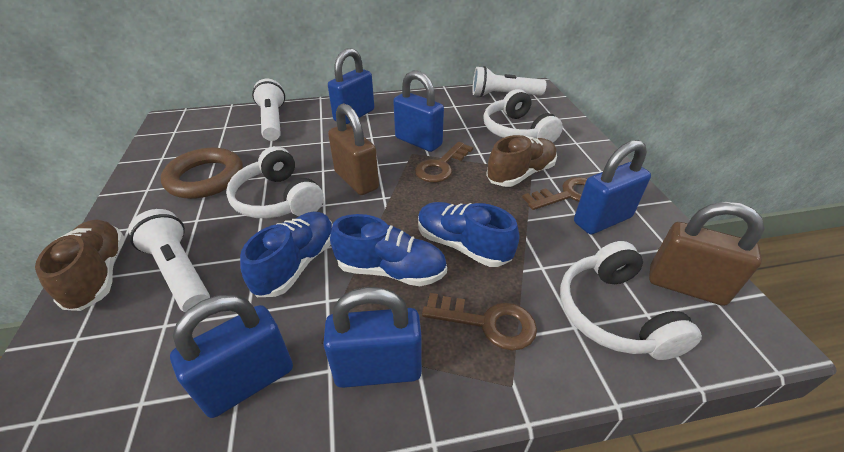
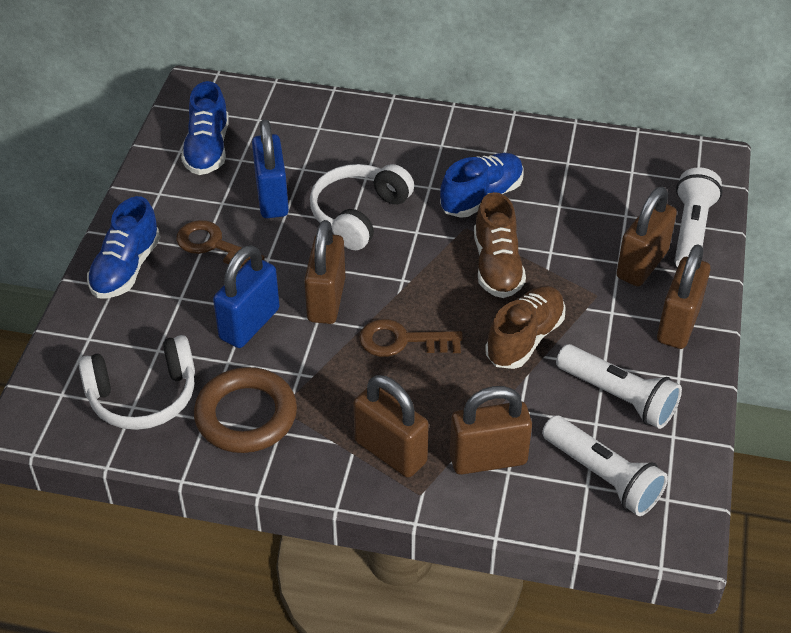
blue padlock: [170,295,293,418] [323,287,422,388] [328,48,374,124] [393,71,444,152] [574,140,651,234] = 5 -> [213,245,280,348] [252,119,289,218] = 2
brown key: [415,142,473,182] [422,293,537,351] [522,177,588,210] = 3 -> [176,220,265,269] [359,319,463,357] = 2
brown padlock: [328,103,379,195] [649,202,765,306] = 2 -> [304,220,345,324] [353,375,429,478] [450,386,532,475] [616,187,677,287] [657,244,710,349] = 5
white headphones: [226,146,324,218] [483,89,563,142] [560,241,702,360] = 3 -> [78,335,195,430] [310,164,414,250] = 2

